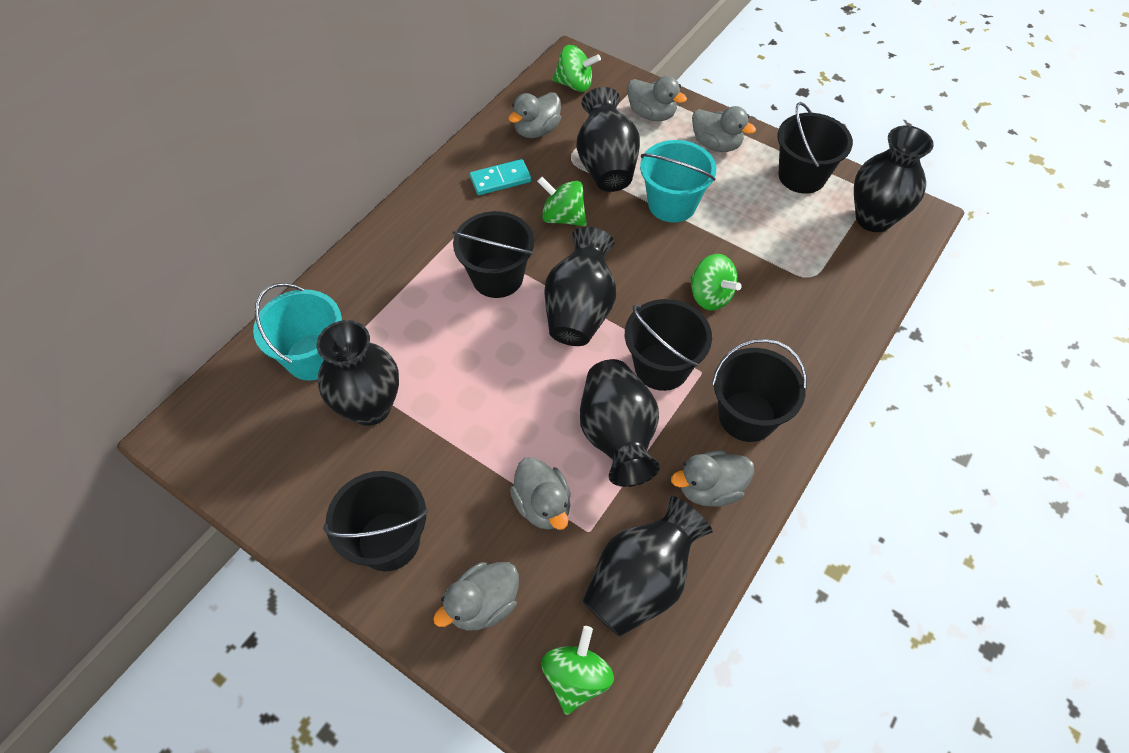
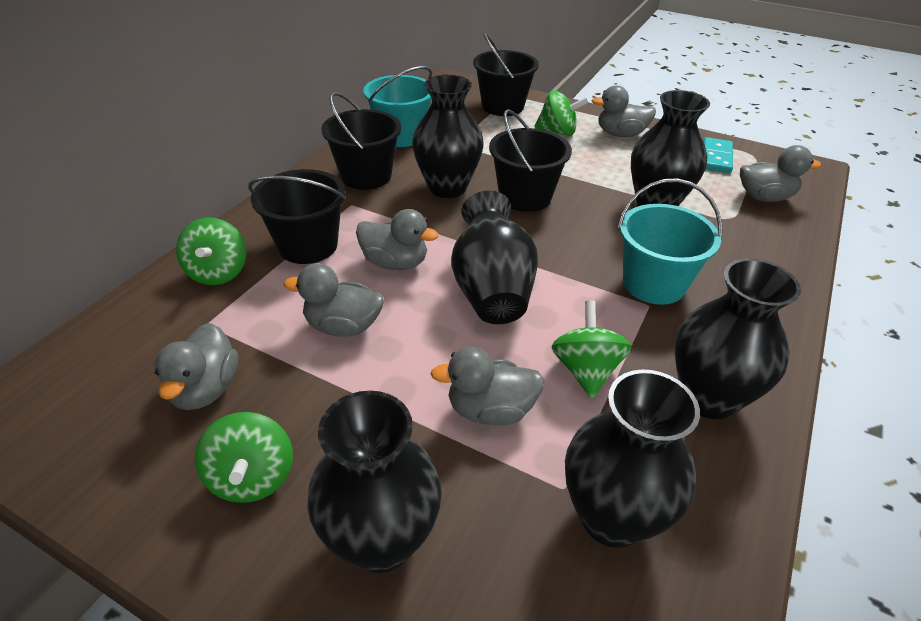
black bucket: [323,471,428,571] [453,211,534,298] [625,299,712,391] [712,339,807,442] [777,102,853,194] = 5 -> [248,169,346,264] [321,92,401,190] [473,33,539,116] [489,109,572,212] = 4

